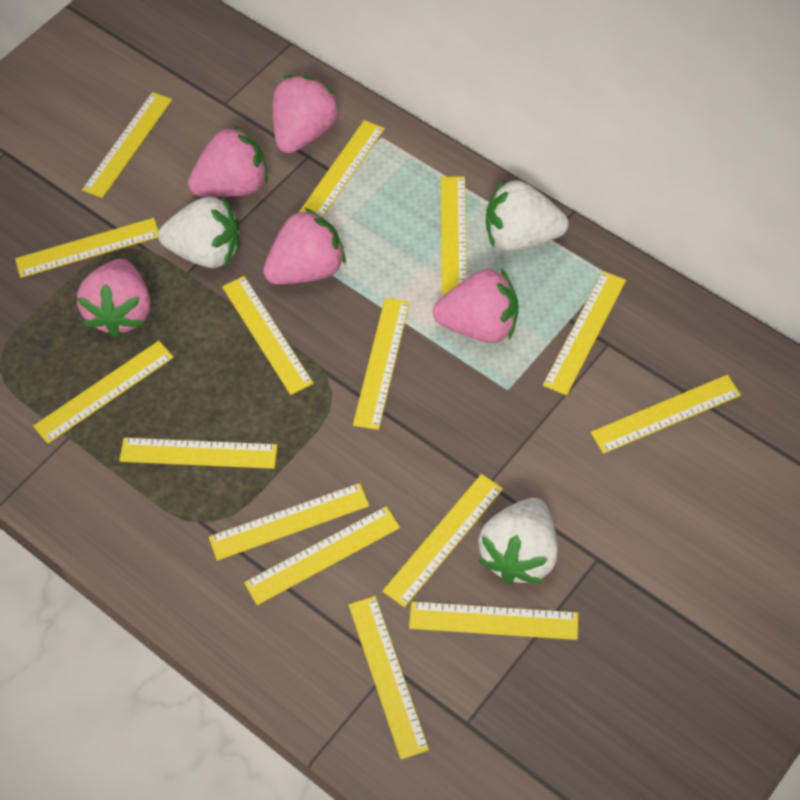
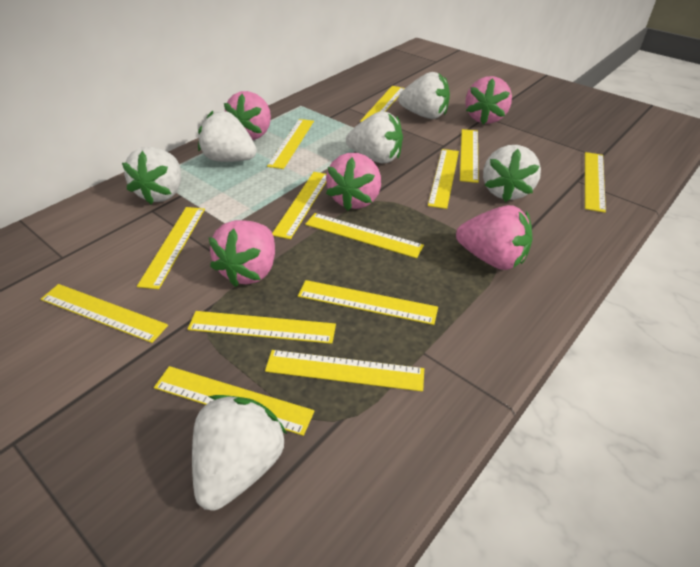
white strawberry: [158,197,240,268] [478,498,558,584] [486,180,569,252] = 3 -> [122,147,181,204] [192,395,287,511] [198,111,257,162] [346,111,403,163] [398,72,450,119] [483,145,541,202] = 6
yellow ruler: [15,218,159,278] [33,341,174,444] [82,92,172,198] [119,438,278,469] [209,483,369,561] [222,276,313,395] [244,506,400,605] [298,120,385,217] [349,596,429,760] [353,298,410,430] [382,474,503,607] [409,601,578,640] [441,176,467,294] [543,271,626,395] [591,375,741,454] = 15 -> [41,284,168,343] [137,207,205,289] [154,366,315,436] [188,311,336,344] [265,350,424,392] [267,119,314,169] [272,172,327,239] [298,280,438,325] [305,213,424,258] [360,86,405,122] [428,149,459,209] [460,129,479,183] [585,152,606,213] = 13

